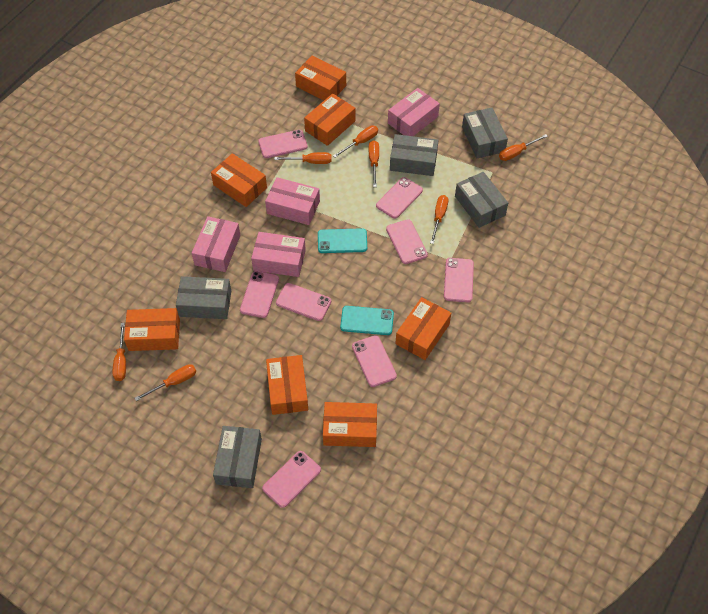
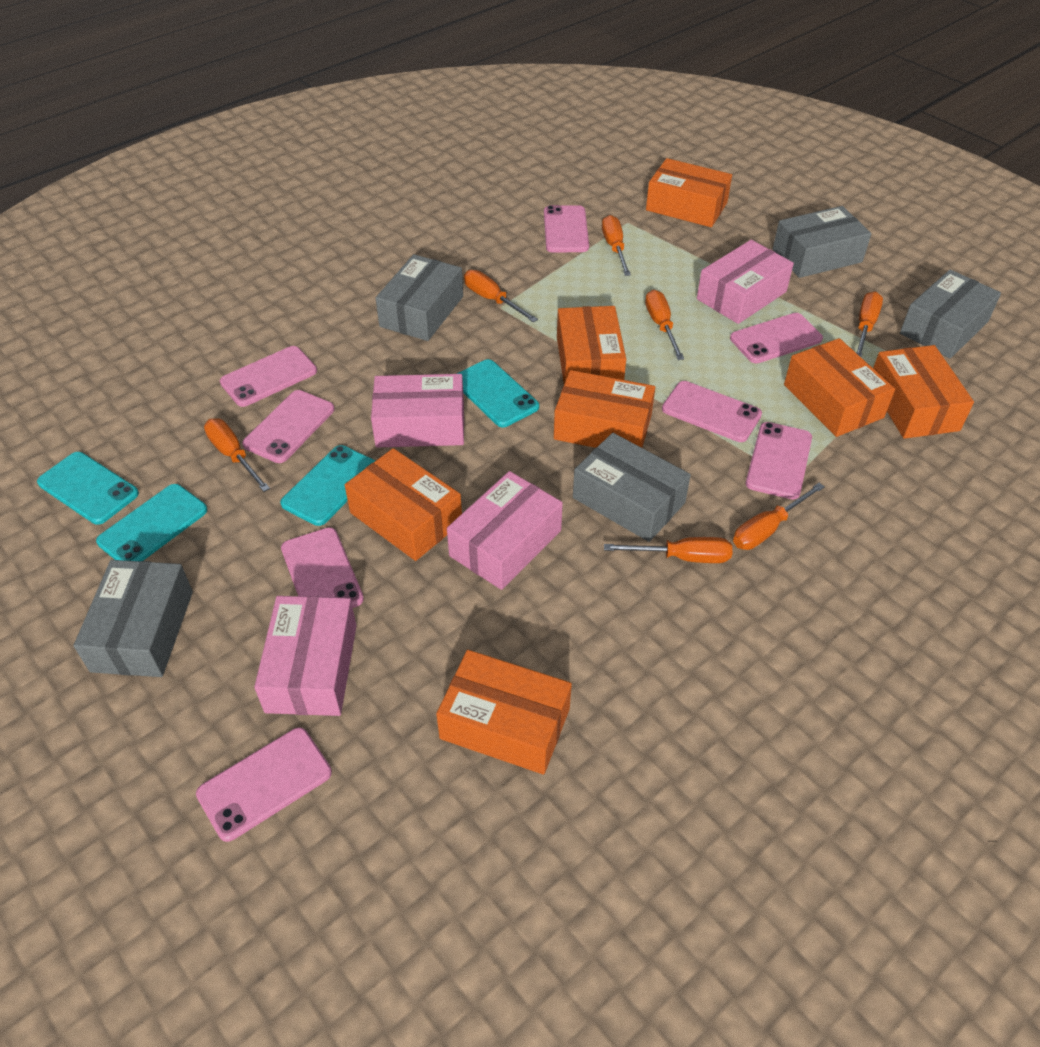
turquoise phone: [318,228,367,253] [340,306,394,335] = 2 -> [37,452,139,525] [96,484,208,561] [280,445,375,526] [457,359,539,427] = 4

